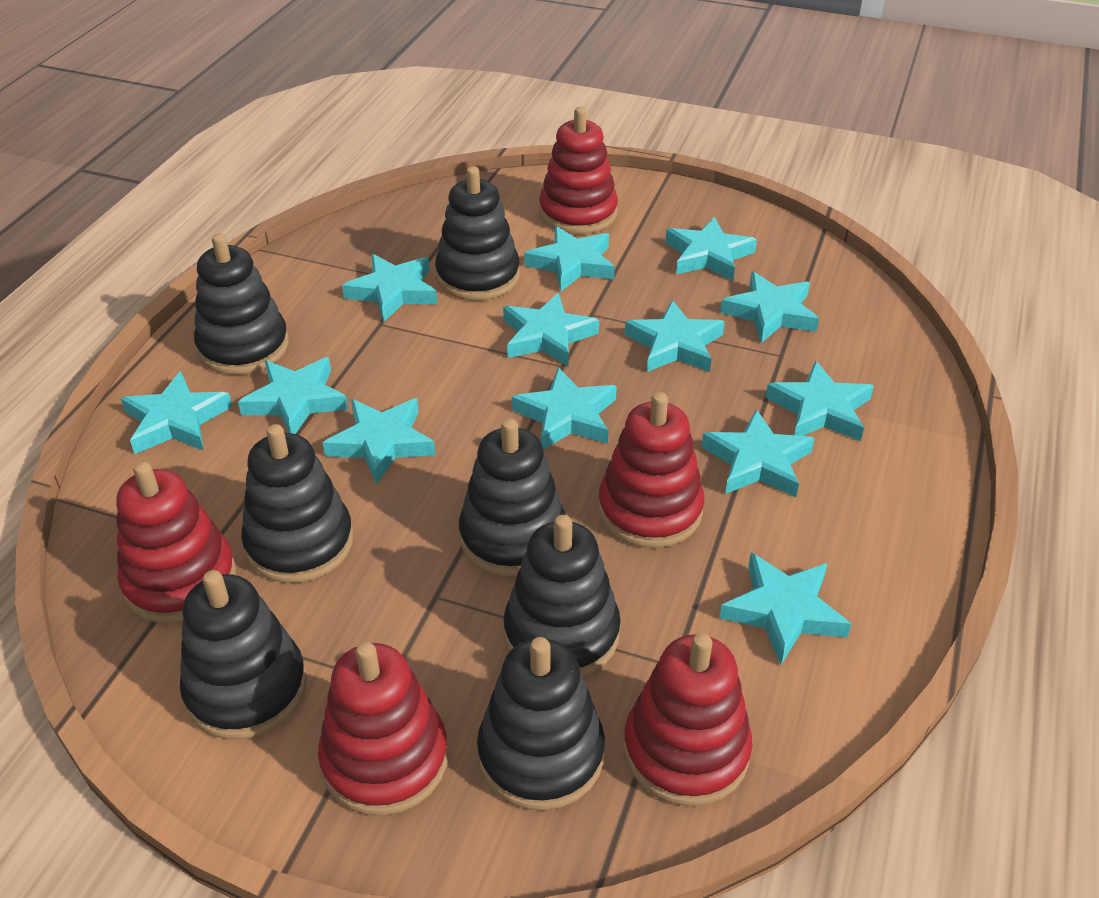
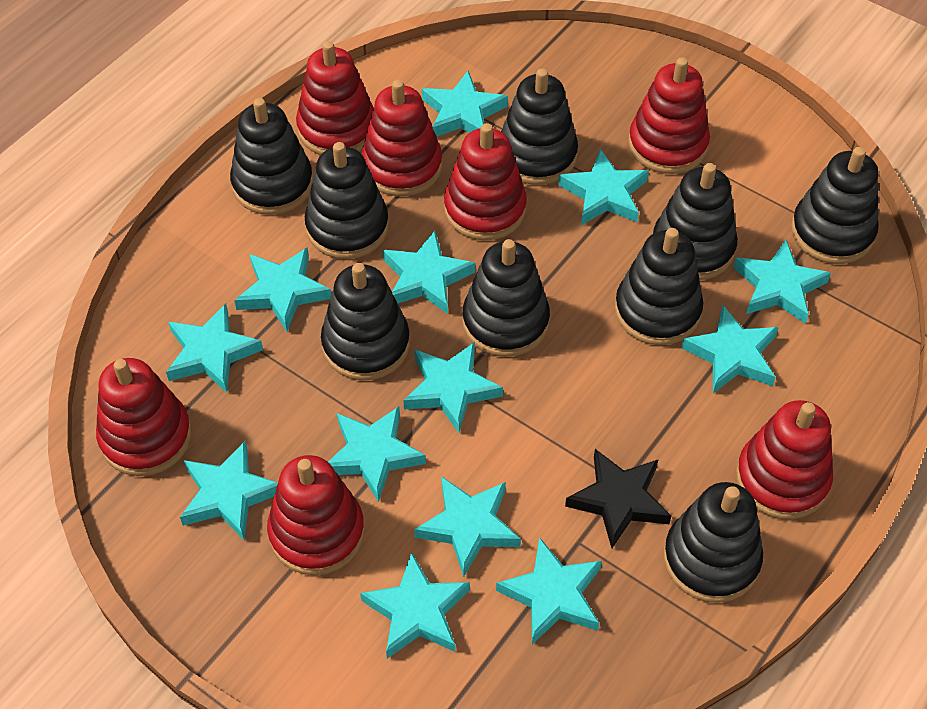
black stacking toy: [180,570,307,740] [194,233,289,375] [241,424,353,583] [435,166,520,301] [459,418,566,576] [477,637,605,811] [504,515,621,677] = 7 -> [230,98,313,215] [305,142,389,259] [321,263,410,380] [462,239,550,357] [501,68,578,185] [615,228,703,345] [653,163,738,280] [664,482,763,603] [791,147,879,264] = 9
black star: none = 0 -> [565,449,671,548] = 1
red stacking toy: [116,461,236,623] [318,642,448,816] [539,107,618,234] [598,392,704,548] [623,633,753,806] = 5 -> [96,358,192,476] [267,455,365,575] [296,41,374,155] [361,80,442,196] [444,123,527,240] [629,57,710,174] [736,400,833,519] = 7

